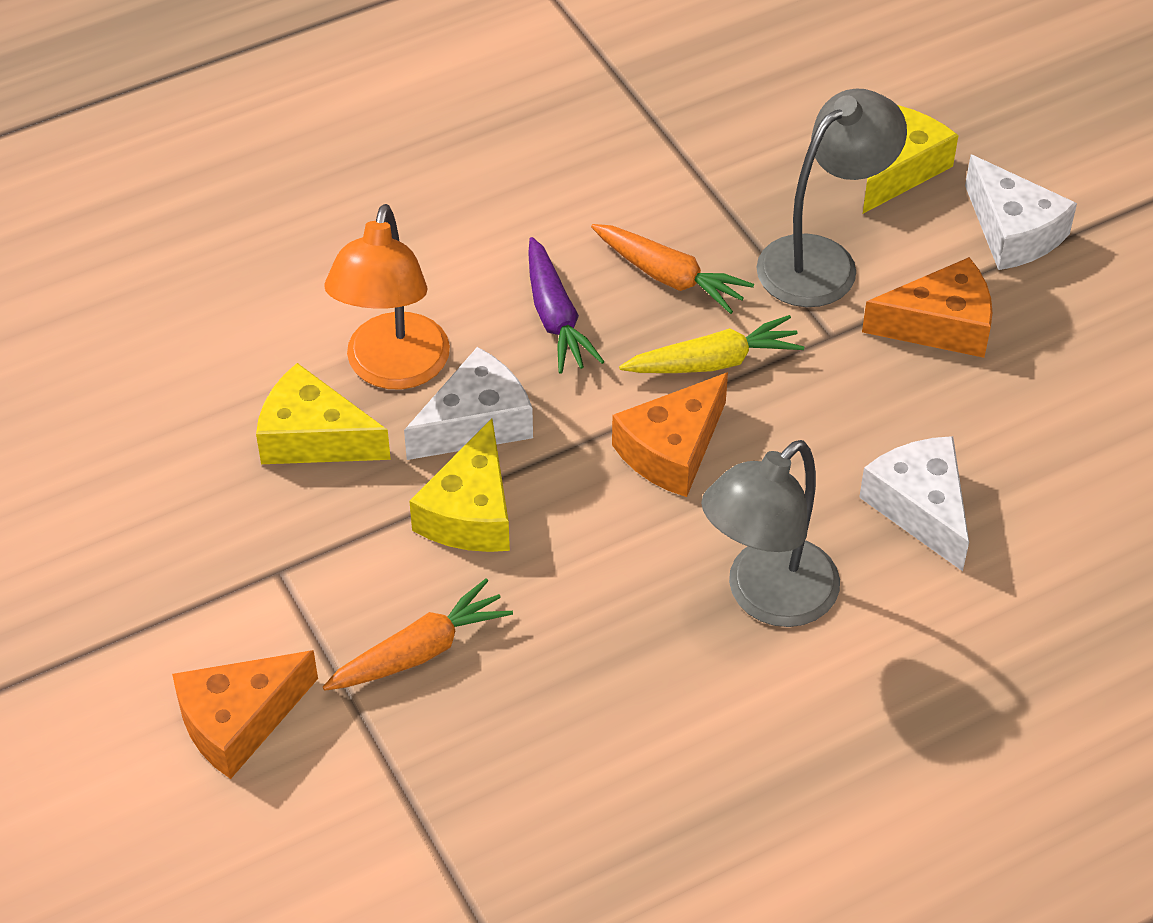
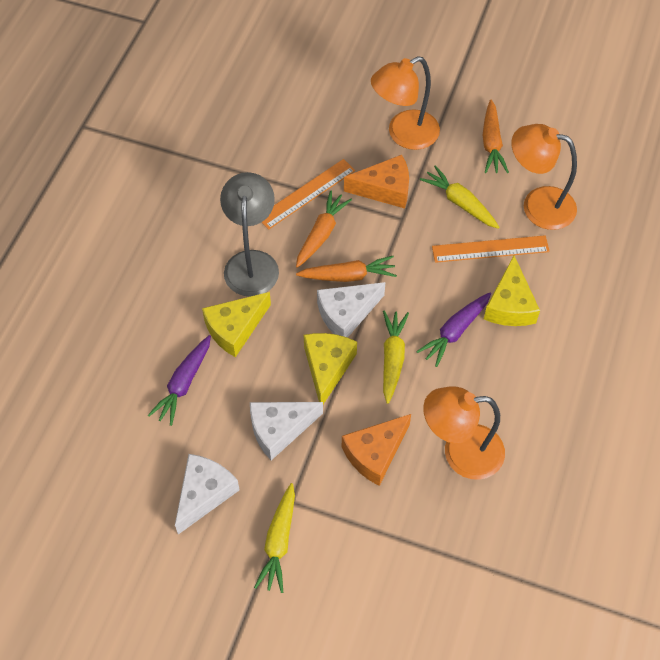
grey lamp: [701,440,840,627] [756,89,907,307] = 2 -> [220,172,279,297] = 1
orange carrot: [323,579,513,691] [591,224,754,314] = 2 -> [296,190,352,268] [296,256,397,282] [483,100,509,173] = 3
orange cheese: [172,650,318,779] [612,372,728,497] [862,257,992,358] = 3 -> [342,414,411,486] [344,155,409,208] = 2
orange lamp: [324,204,450,390] = 1 -> [371,56,440,150] [423,386,505,480] [511,124,577,230] = 3
orange ruler: none = 0 -> [261,159,355,230] [432,235,550,263] = 2
purple carrot: [528,237,604,374] = 1 -> [148,335,211,426] [416,293,491,367] = 2
yellow carrot: [619,315,804,373] = 1 -> [254,483,295,593] [383,310,409,404] [420,165,499,229] = 3

